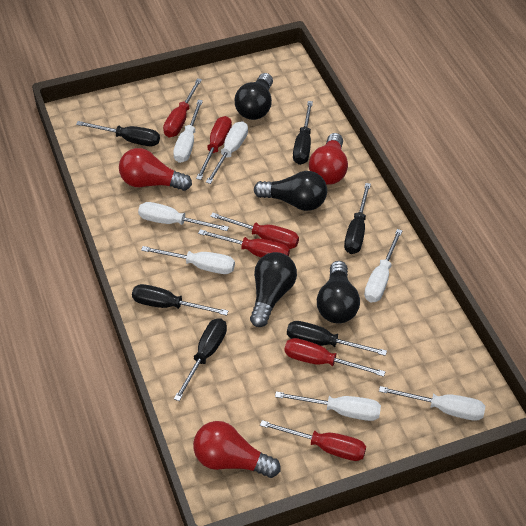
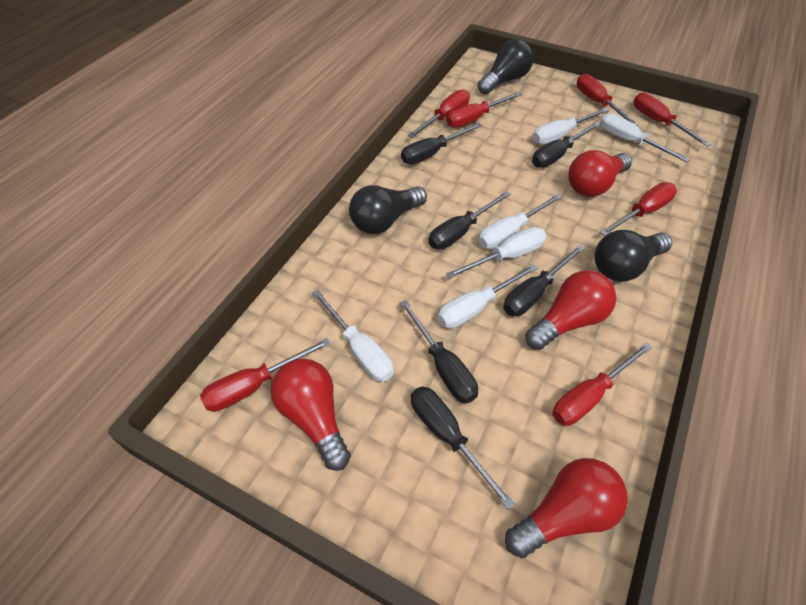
black light bulb: [235,73,273,120] [250,252,297,327] [254,171,327,211] [317,261,360,323] = 4 -> [349,185,427,234] [478,39,534,94] [595,230,672,282] = 3
red light bulb: [119,148,192,191] [193,421,281,478] [309,133,348,185] = 3 -> [271,359,351,471] [505,458,628,558] [525,270,617,350] [568,150,632,197] = 4
red screwdriver: [163,78,202,137] [196,116,232,180] [198,229,290,257] [210,212,299,249] [260,420,366,461] [284,338,385,377] = 6 -> [200,338,331,411] [408,89,470,138] [446,92,522,128] [552,342,652,426] [577,74,638,126] [600,182,677,236] [633,93,711,146] = 7
white screwdriver: [138,202,229,231] [141,246,235,274] [173,100,203,163] [206,121,248,184] [275,391,381,421] [364,229,403,302] [379,386,485,421] = 7 -> [312,290,393,382] [438,264,538,328] [446,227,547,279] [478,194,562,249] [533,108,609,144] [600,113,690,162] = 6

